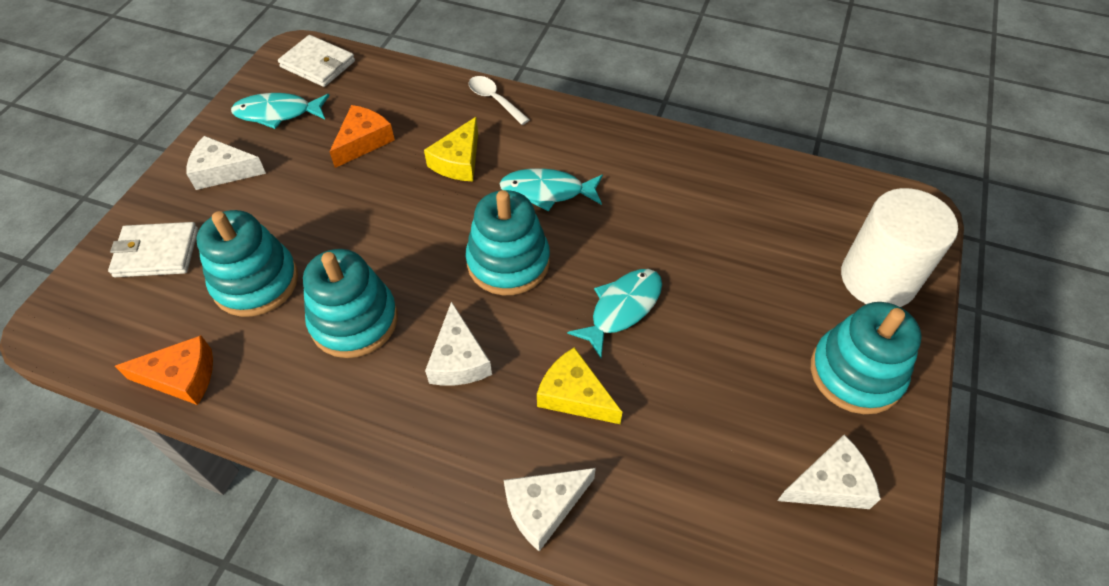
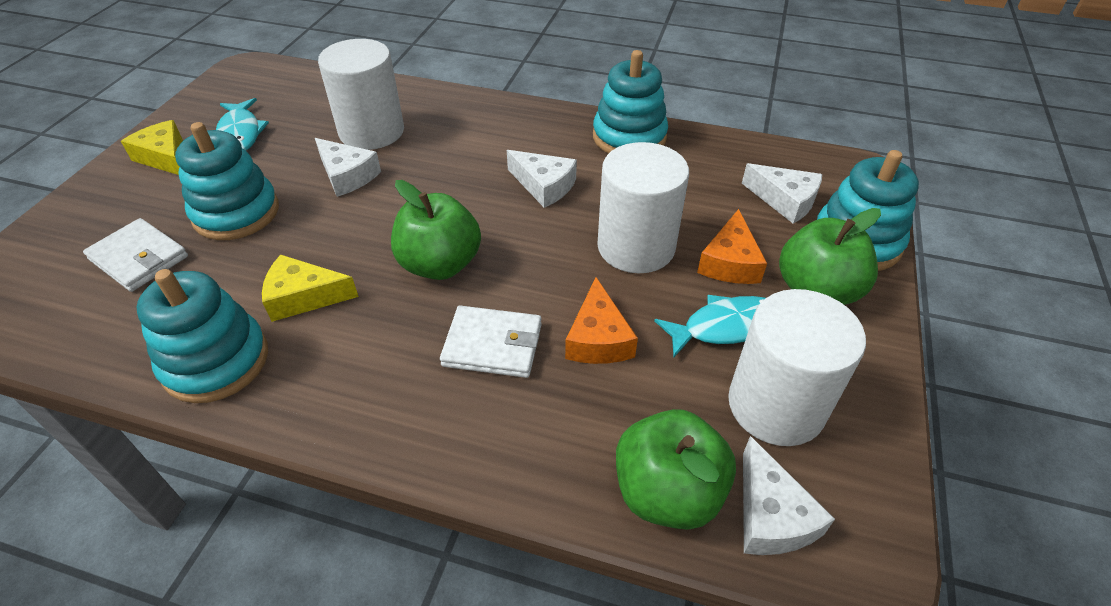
green apple: none = 0 -> [391,180,481,280] [616,409,736,530] [779,208,881,305] = 3
turquoise fish: [231,93,329,129] [500,168,603,211] [567,269,662,358] = 3 -> [216,98,269,151] [654,295,766,357] = 2
white cylinder: [841,188,958,307] = 1 -> [318,39,404,150] [597,142,689,273] [728,289,866,446] = 3
white spoon: [468,76,530,125] = 1 -> none = 0

